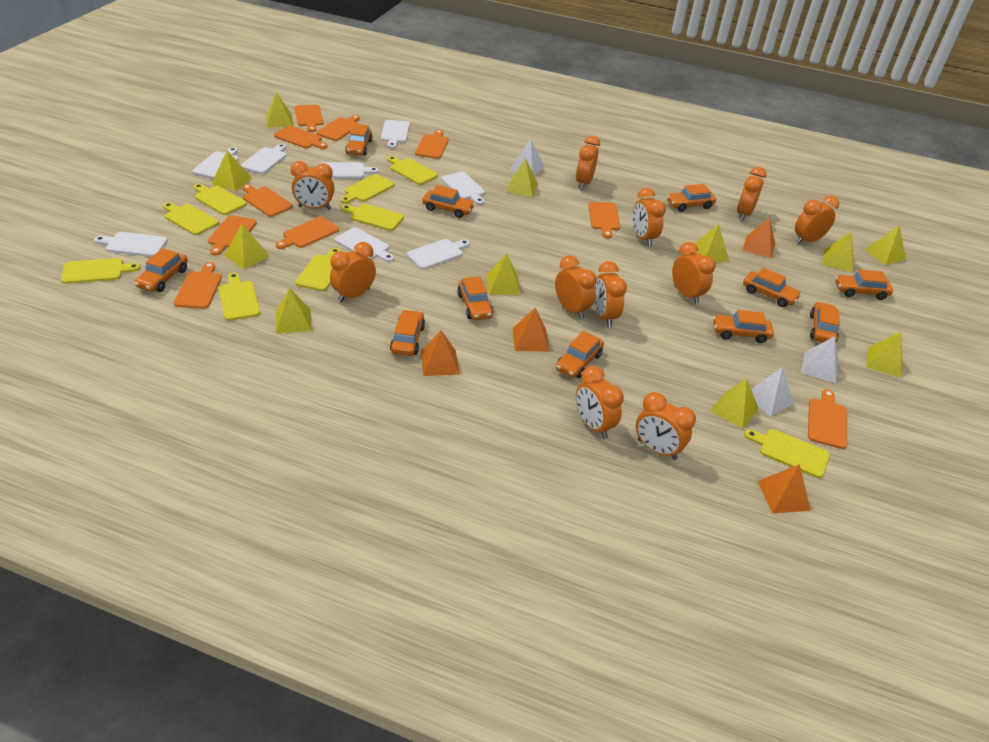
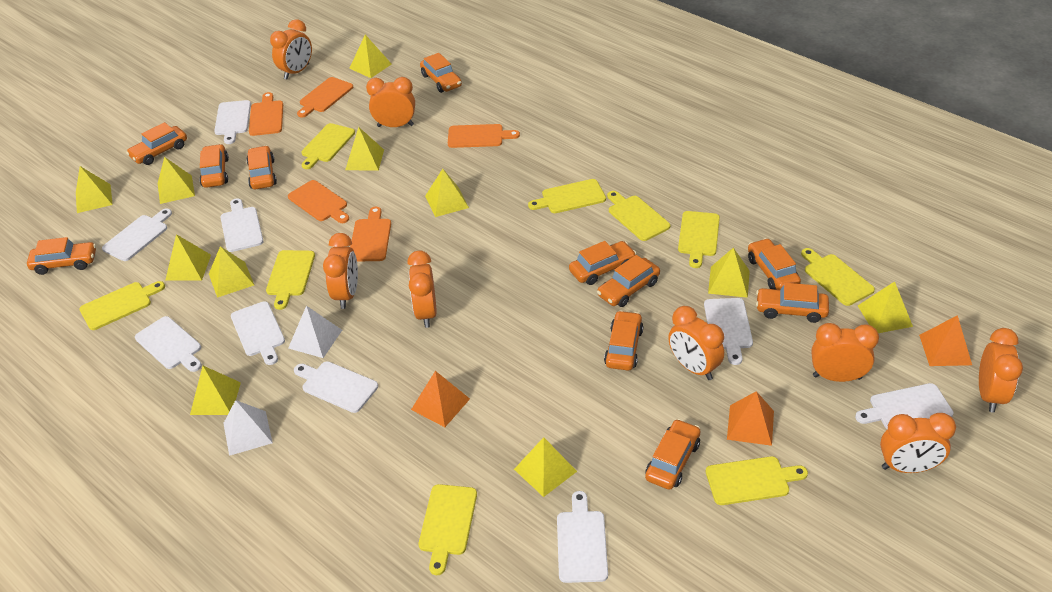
orange clock: [290,161,334,210] [330,242,376,302] [555,255,597,319] [576,136,600,190] [576,366,624,439] [594,261,627,327] [632,187,666,246] [636,392,696,460] [672,242,716,304] [737,167,767,221] [795,196,839,244] = 11 -> [270,19,312,79] [323,233,358,309] [366,77,415,127] [407,251,437,328] [668,306,724,380] [811,323,879,382] [880,413,956,473] [979,328,1023,413] = 8
orange cutting board: [174,262,222,309] [208,215,257,256] [242,184,293,217] [274,125,327,149] [276,217,339,249] [294,105,324,132] [316,115,360,141] [415,130,449,159] [589,202,620,238] [808,389,847,449] = 10 -> [249,92,283,136] [288,180,349,223] [297,77,353,118] [350,207,391,262] [448,124,520,148] = 5
orange pyramid: [421,330,460,376] [513,308,549,352] [743,217,775,258] [758,464,811,513] = 4 -> [411,371,470,427] [727,391,774,446] [919,315,972,366] = 3
white cutting board: [94,232,168,257] [192,147,239,179] [241,144,286,174] [319,162,379,178] [335,227,394,262] [381,120,410,148] [407,239,470,269] [442,172,485,205] = 8 -> [102,208,172,261] [135,316,202,372] [214,100,251,144] [220,198,263,252] [231,301,285,365] [294,361,378,413] [557,491,608,583] [704,298,753,365] [855,383,954,429] = 9
white pyramid: [510,139,545,176] [751,367,794,416] [801,336,839,383] = 3 -> [223,400,273,456] [288,306,342,358] = 2

